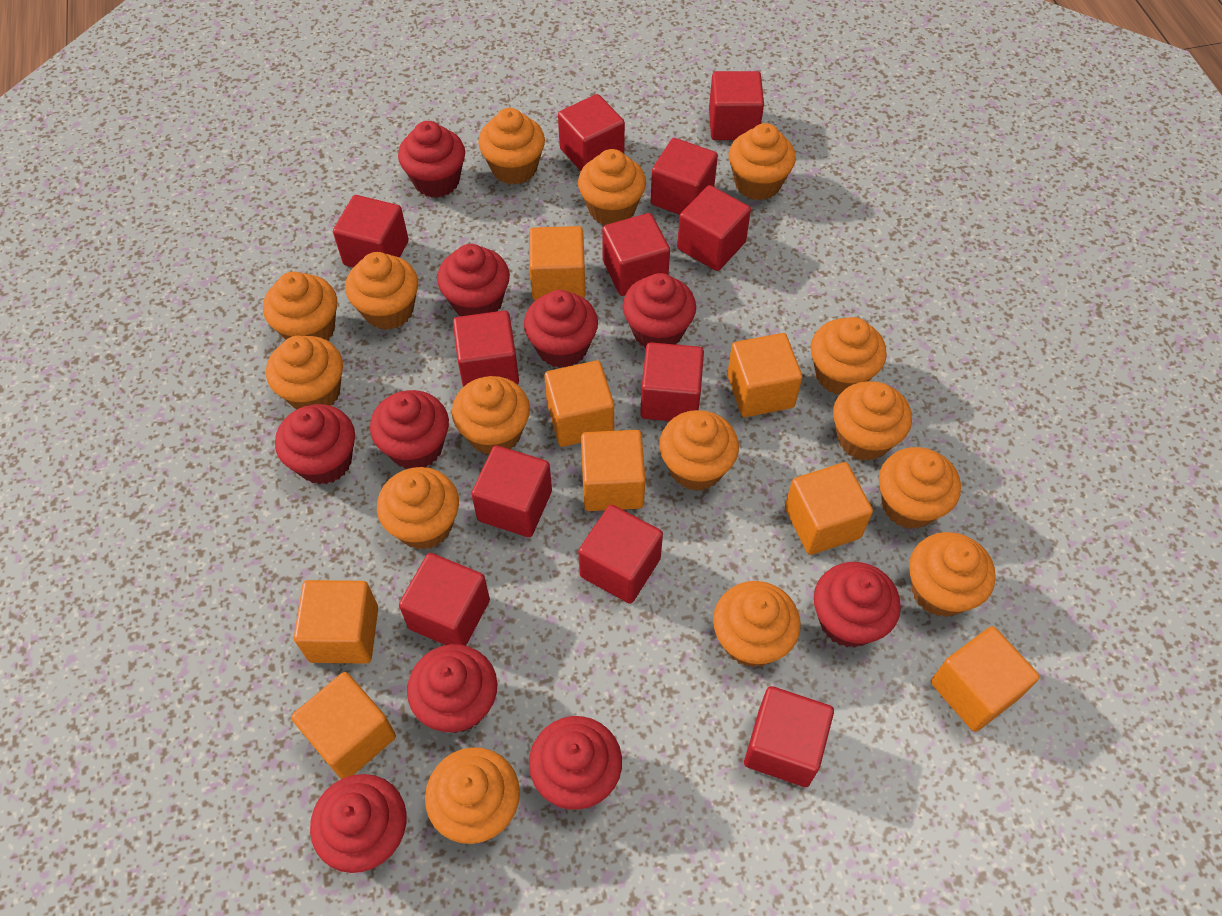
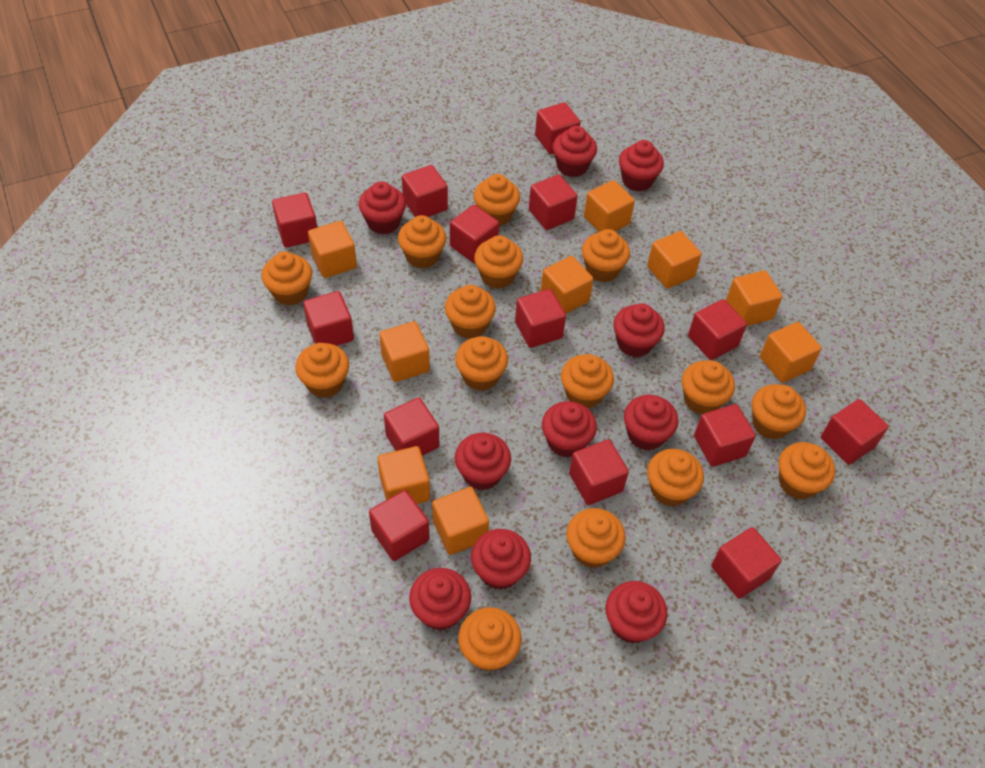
orange cube: [291,672,396,779] [294,580,378,664] [529,226,586,301] [544,360,614,447] [581,430,645,511] [727,333,802,417] [785,462,873,555] [931,626,1040,732] = 8 -> [308,221,357,278] [378,446,430,504] [379,321,430,382] [432,487,489,555] [541,256,594,314] [584,180,635,232] [647,231,702,289] [726,270,783,326] [760,322,822,383] = 9
red cube: [333,195,409,268] [399,553,490,646] [453,310,519,387] [471,445,552,537] [558,94,625,171] [578,505,663,604] [602,213,670,296] [640,342,704,421] [651,138,718,215] [677,185,751,271] [709,71,764,140] [744,686,834,787] = 12 -> [272,193,317,248] [303,291,354,346] [369,490,429,561] [384,397,439,456] [402,165,448,217] [450,205,499,263] [515,289,566,348] [529,175,578,230] [535,102,580,154] [569,439,629,505] [688,299,747,360] [694,404,756,467] [711,527,782,599] [821,399,889,465] = 14

